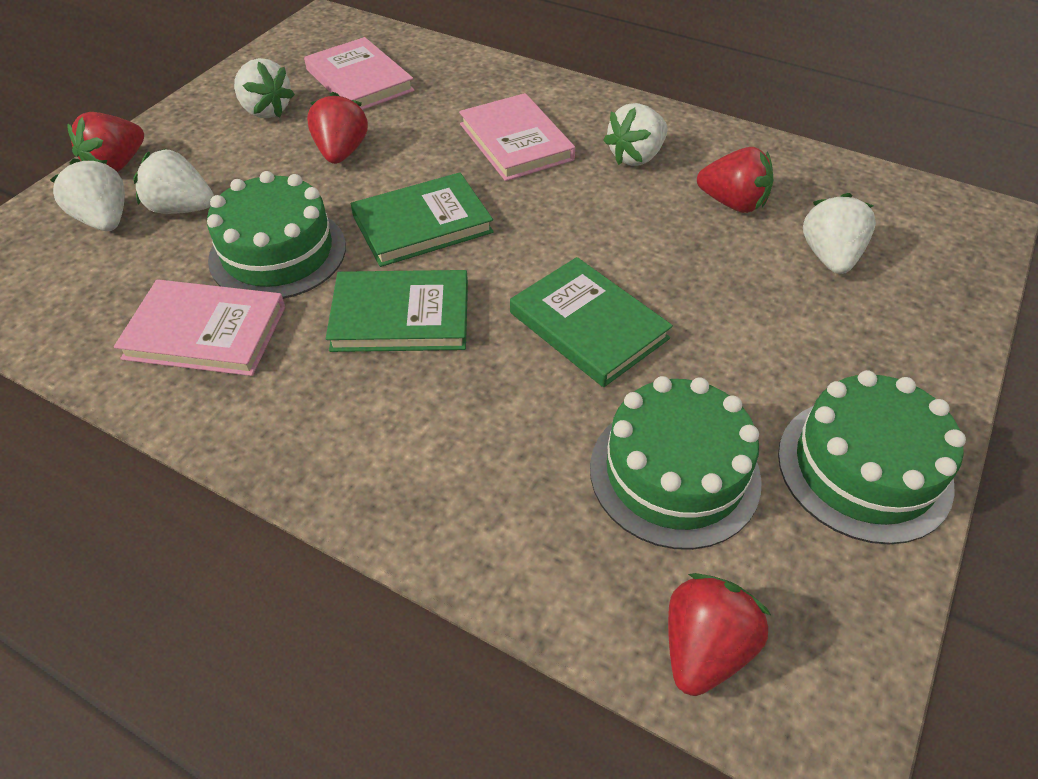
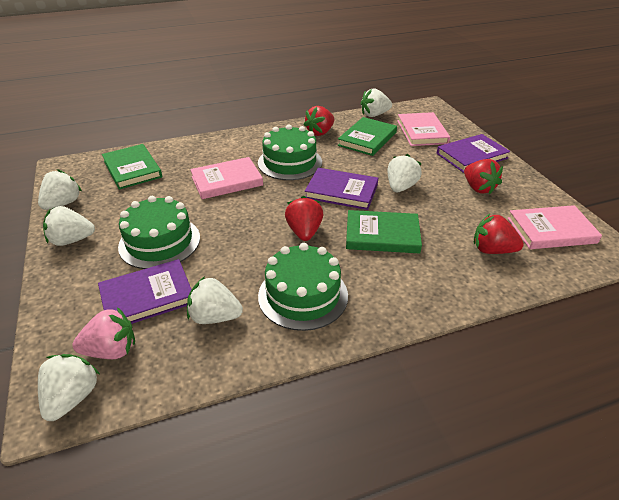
pink strawberry: none = 0 -> [72,307,135,359] = 1
purple book: none = 0 -> [98,259,192,324] [305,168,378,210] [437,134,510,173] = 3
white strawberry: [50,158,125,231] [133,149,214,214] [234,58,295,118] [603,103,667,166] [803,193,876,274] = 5 -> [38,169,82,210] [38,354,100,421] [43,206,95,246] [187,276,243,324] [361,88,392,117] [387,154,422,192] = 6

